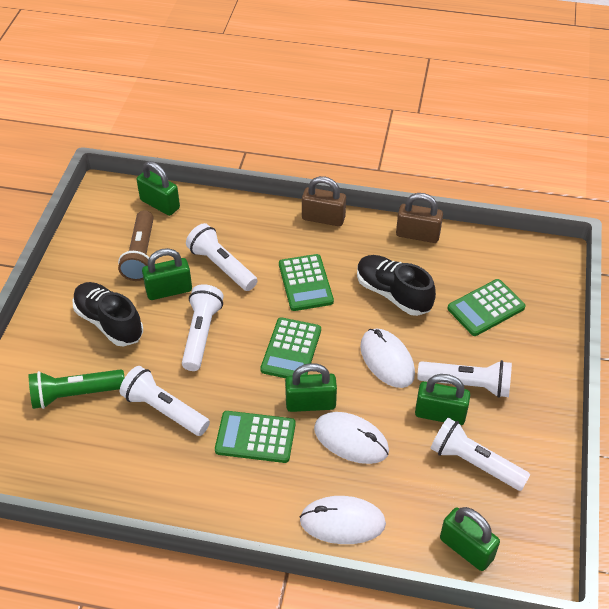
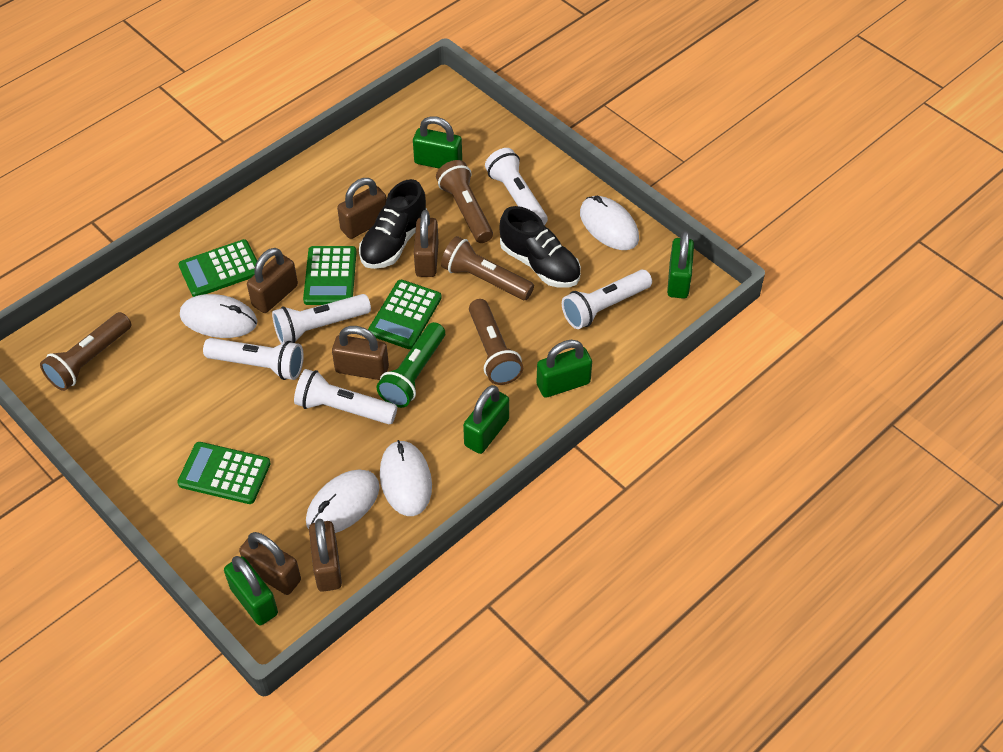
brown flashlight: [118,210,154,281] = 1 -> [40,312,131,391] [436,160,493,243] [441,236,534,300] [469,299,523,385] = 4
brown padlock: [302,176,346,226] [396,193,443,243] = 2 -> [239,532,301,595] [247,248,298,313] [309,519,342,592] [332,326,389,380] [337,178,387,239] [414,210,439,277] = 6
white mouse: [300,496,386,544] [314,412,389,464] [360,329,415,388] = 3 -> [180,294,257,338] [306,470,380,533] [380,440,432,516] [580,195,639,250] = 4

